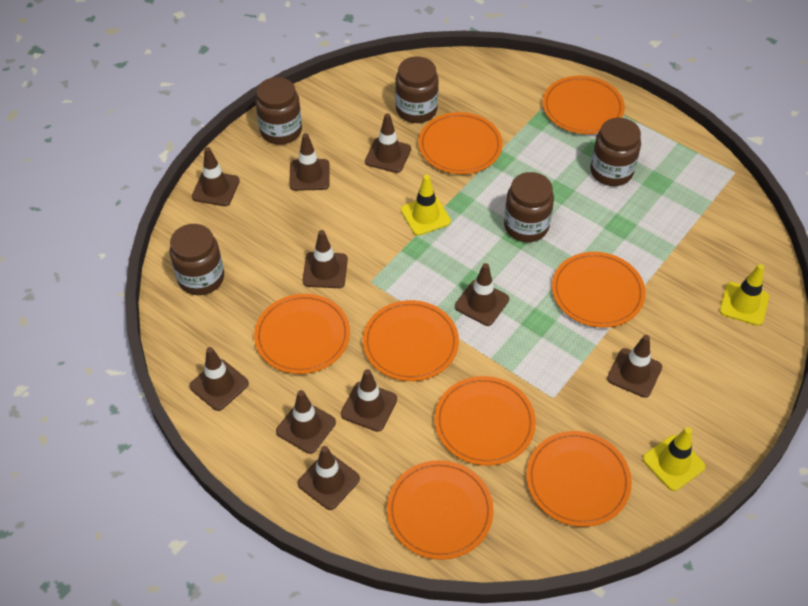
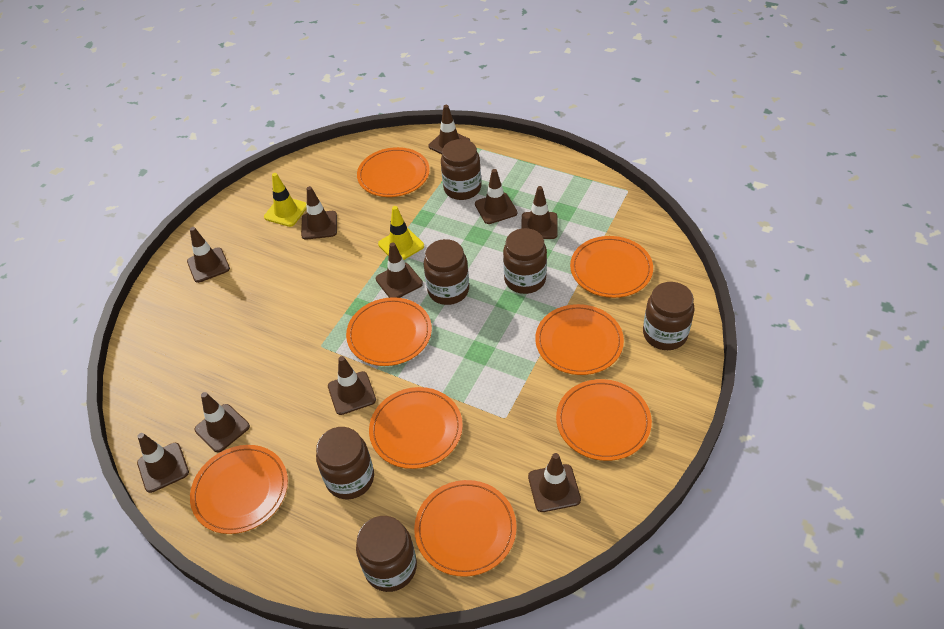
brown jar: [170,224,224,295] [255,77,302,145] [395,56,439,123] [504,172,554,242] [590,118,641,186] = 5 -> [316,427,374,500] [356,516,417,592] [423,239,469,305] [441,139,481,200] [503,228,547,294] [643,282,694,350] = 6
yellow traffic cone: [401,175,451,236] [643,427,706,491] [720,264,769,326] = 3 -> [264,173,307,227] [378,206,424,260] = 2

